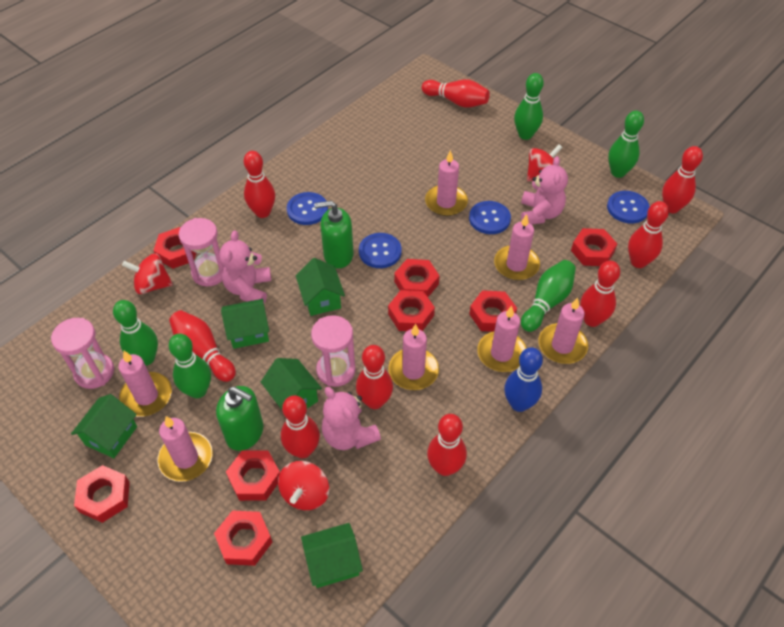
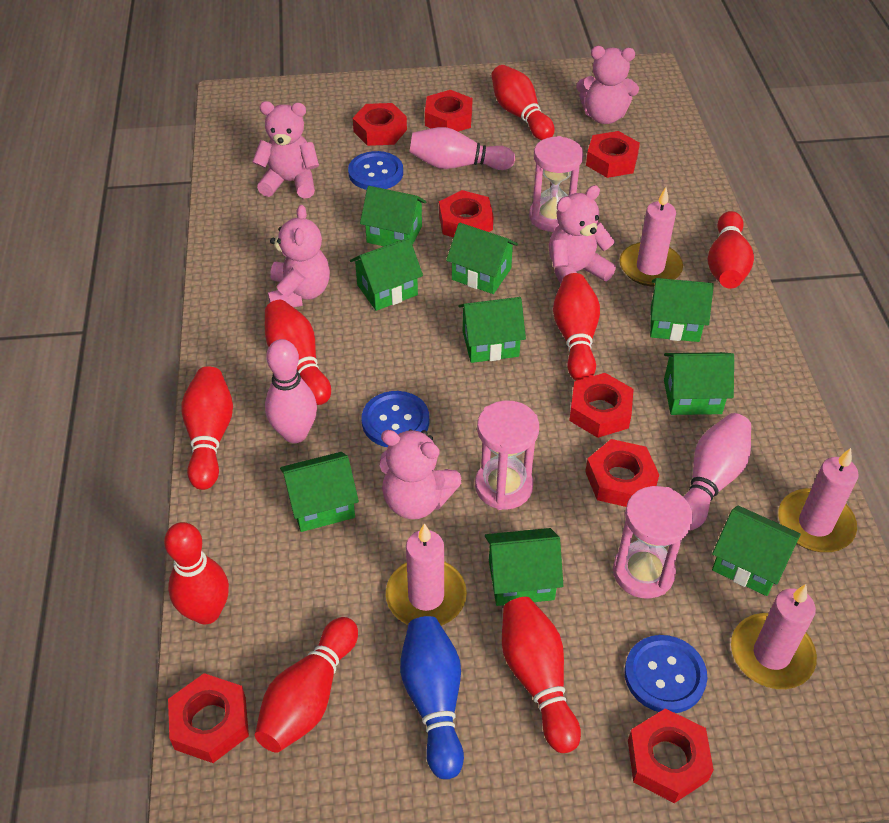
blue button: [287,192,328,225] [359,233,402,268] [469,201,511,234] [607,191,650,224] = 4 -> [348,151,403,190] [362,391,429,447] [624,635,707,713] = 3
green bowling pin: [113,300,158,366] [169,334,211,398] [514,73,544,140] [521,260,576,332] [608,111,644,178] = 5 -> none = 0
green house: [71,394,137,458] [221,299,269,349] [261,358,322,410] [296,258,345,316] [301,523,363,588] = 5 -> [280,452,359,532] [350,238,423,311] [360,186,426,246] [446,223,518,294] [458,297,526,363] [485,528,563,606] [650,278,714,342] [664,352,734,415] [712,506,801,596] = 9
green soap dispenser: [216,386,263,451] [314,201,354,268] = 2 -> none = 0
pink bowling pin: none = 0 -> [265,339,317,443] [410,127,515,170] [683,413,751,531] = 3
pink candle: [119,351,172,417] [157,416,213,482] [388,324,439,390] [425,150,468,216] [477,306,527,372] [494,214,540,280] [538,298,588,364] = 7 -> [386,523,467,626] [620,187,683,286] [731,584,817,689] [778,448,859,552] = 4
pink teddy bear: [219,230,271,303] [322,387,381,450] [521,156,568,225] = 3 -> [252,101,319,199] [268,205,330,308] [380,429,461,519] [549,185,616,284] [576,46,639,124] = 5
red bowling pin: [169,310,236,382] [244,151,275,218] [281,395,320,458] [356,345,393,409] [422,79,490,108] [427,414,467,476] [580,261,620,327] [628,201,669,268] [662,146,703,213] = 9 -> [164,522,229,625] [181,366,233,490] [255,617,358,753] [265,300,331,405] [491,65,554,140] [502,597,581,753] [553,273,600,381] [708,211,754,289] = 8
red spinning top: [122,254,173,294] [278,461,329,510] [527,144,563,181] = 3 -> none = 0

